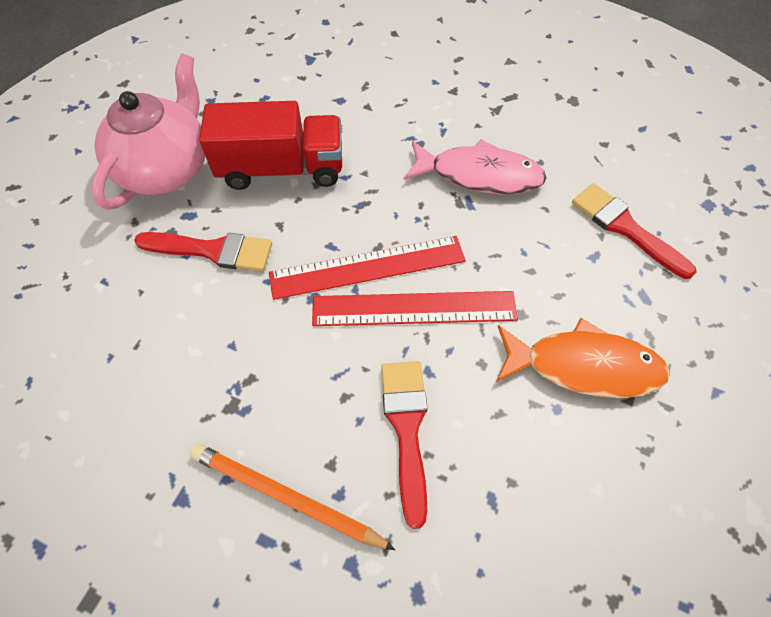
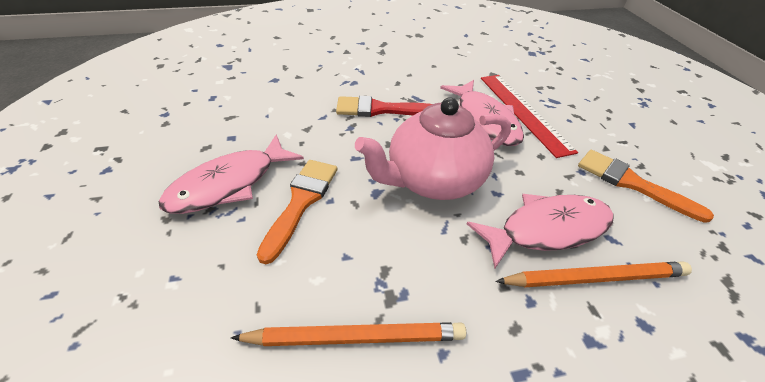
orange brush: none = 0 -> [257,160,337,264] [578,150,714,223] = 2
orange fish: [496,318,670,398] = 1 -> none = 0
orange pencil: [190,444,396,550] = 1 -> [231,322,466,346] [495,261,692,287] = 2
pink fish: [404,139,547,194] = 1 -> [159,134,304,214] [440,80,524,146] [467,194,614,268] = 3
red brush: [134,232,272,271] [381,361,428,529] [572,183,697,279] = 3 -> [336,96,432,117] = 1
red ruler: [269,236,466,300] [312,291,518,326] = 2 -> [481,75,578,158] = 1
red truck: [199,101,342,190] = 1 -> none = 0

